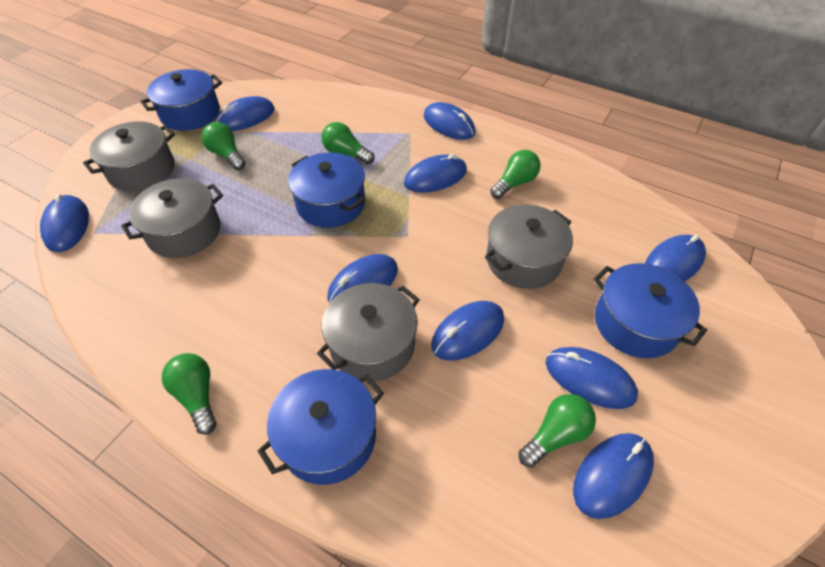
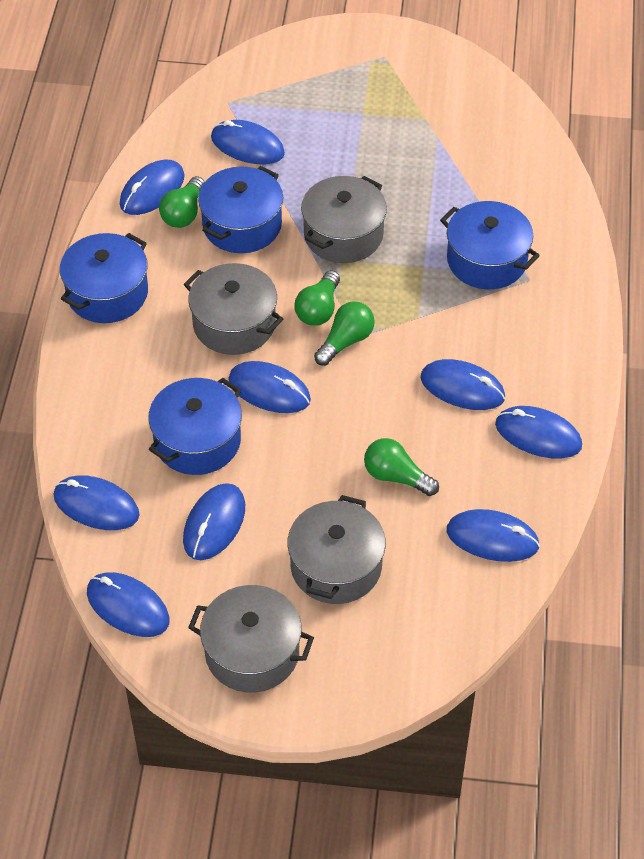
green light bulb: [162,353,217,435] [201,122,246,170] [321,122,375,164] [490,150,541,199] [518,394,596,467] = 5 -> [159,176,205,228] [294,270,340,326] [314,301,375,366] [364,438,439,496] = 4

